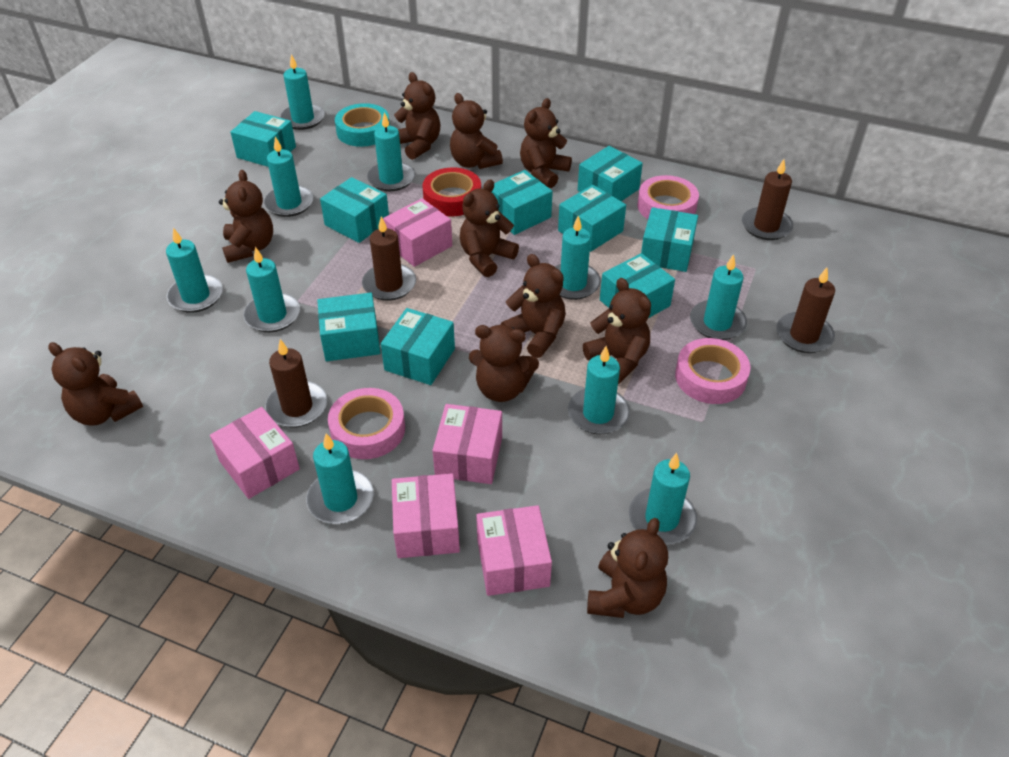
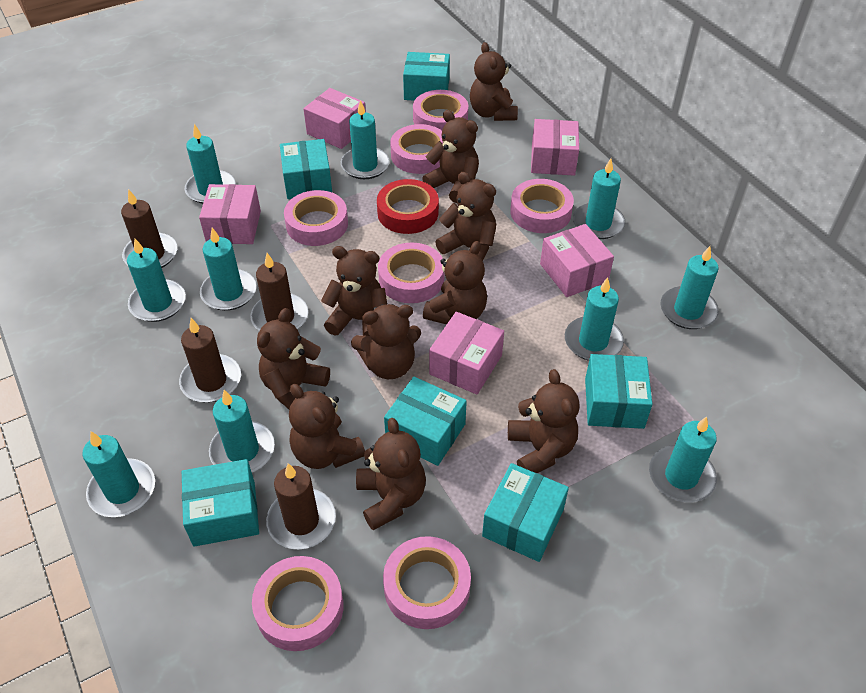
pink tape: [328,388,405,459] [638,175,699,219] [675,338,750,404] = 3 -> [252,556,344,651] [284,190,348,246] [378,243,444,303] [383,536,471,629] [390,124,443,174] [413,90,468,130] [510,179,574,233] = 7
turquoise box: [231,111,296,167] [317,293,380,361] [320,177,389,243] [381,308,455,385] [492,170,553,235] [558,185,626,252] [578,146,643,201] [600,253,675,318] [641,207,698,272] = 9 -> [182,459,259,547] [280,139,332,199] [384,377,467,466] [403,52,450,101] [482,463,569,562] [585,354,653,429] = 6
turquoise tape: [335,103,390,147] = 1 -> none = 0

